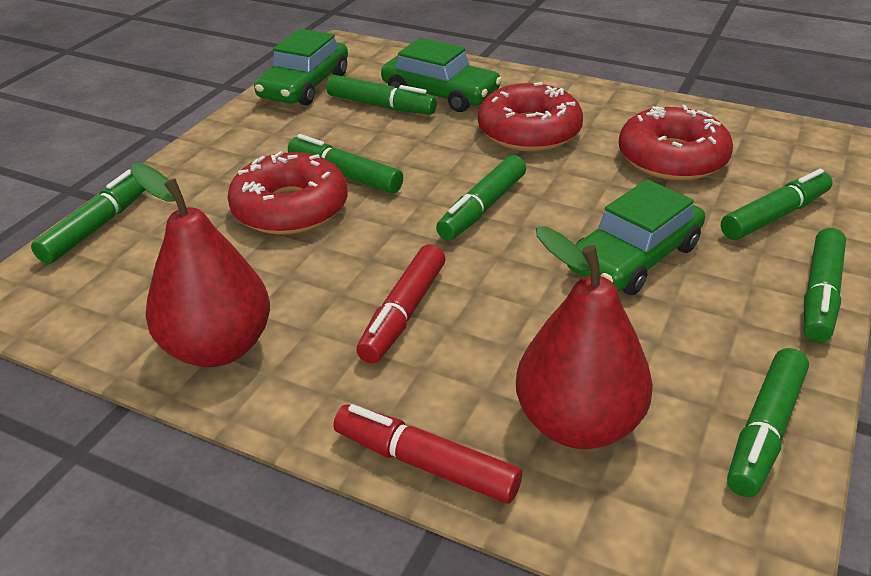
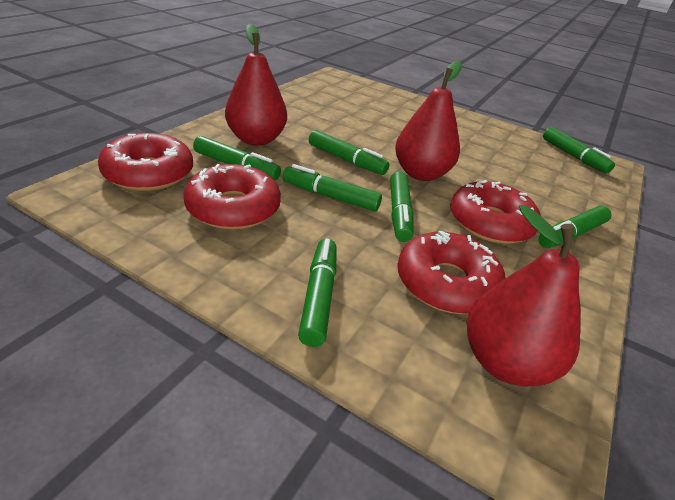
green car: [254,29,348,106] [381,38,502,112] [567,179,705,295] = 3 -> none = 0
red donut: [227,151,348,235] [478,82,583,152] [618,105,733,181] = 3 -> [98,133,193,191] [184,164,281,230] [397,231,505,314] [450,180,541,244] = 4
red marker: [333,404,522,504] [356,244,446,364] = 2 -> none = 0
red pear: [131,163,270,367] [516,226,653,449] = 2 -> [225,24,287,146] [395,61,462,181] [467,205,580,386] = 3

